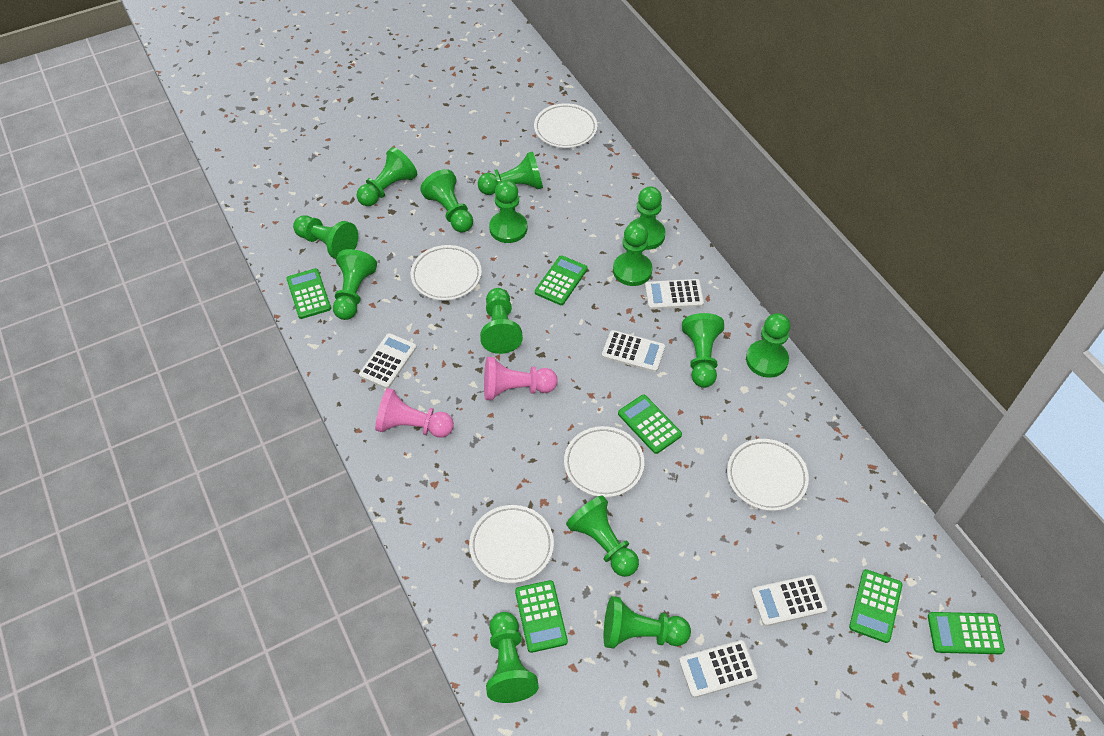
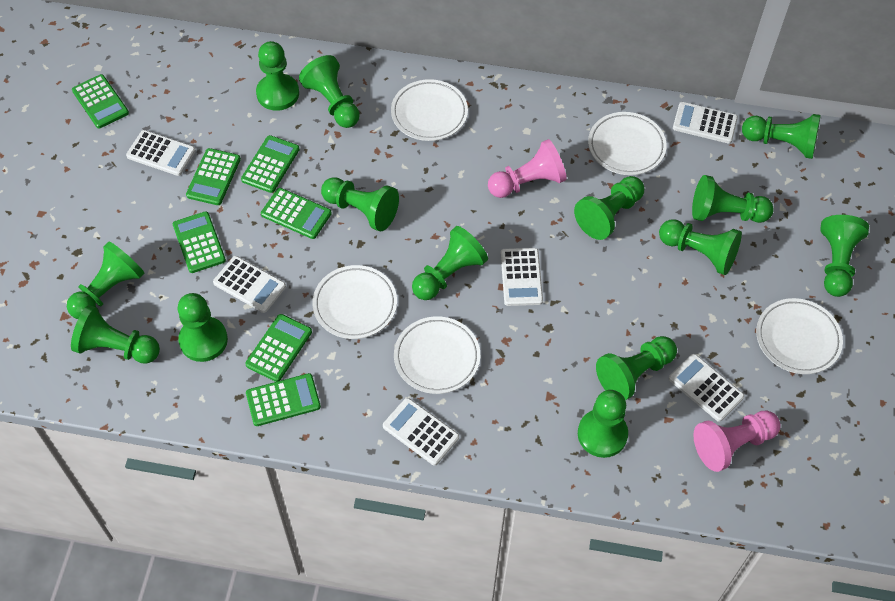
green calculator: [286,268,331,319] [515,580,568,653] [535,255,587,305] [618,394,682,454] [849,569,902,643] [928,612,1005,654] = 6 -> [72,74,129,129] [173,211,226,273] [186,148,241,205] [241,135,300,193] [245,314,312,382] [246,373,321,426] [261,188,332,239] = 7
white calculator: [359,333,417,389] [602,330,665,372] [645,279,704,310] [679,640,758,698] [751,575,828,626] = 5 -> [126,130,196,176] [213,256,286,313] [383,398,459,466] [501,248,543,306] [669,354,744,422] [673,102,738,144] = 6

